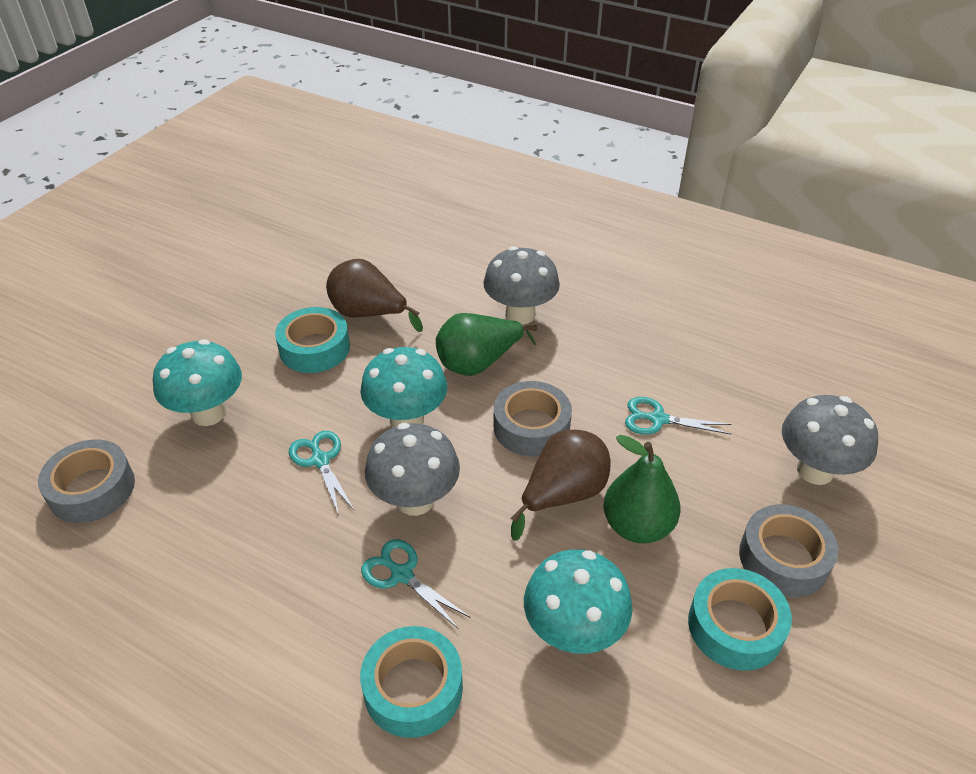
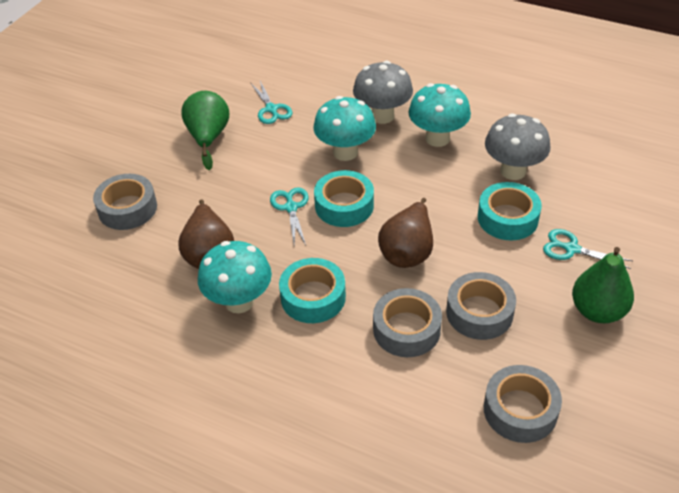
grey mushroom: [365,423,460,516] [483,246,560,325] [782,395,878,485] = 3 -> [353,61,413,124] [485,113,551,180] = 2
grey tape: [38,440,135,523] [494,381,572,457] [739,504,839,597] = 3 -> [93,174,157,230] [373,288,442,357] [446,272,516,340] [484,365,562,443] = 4

